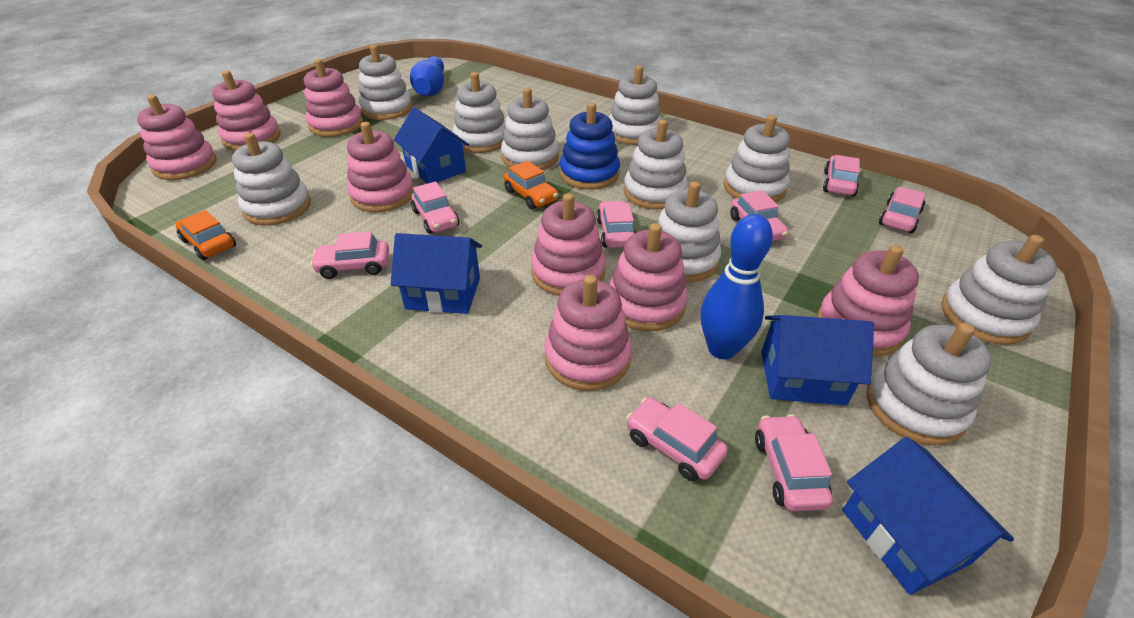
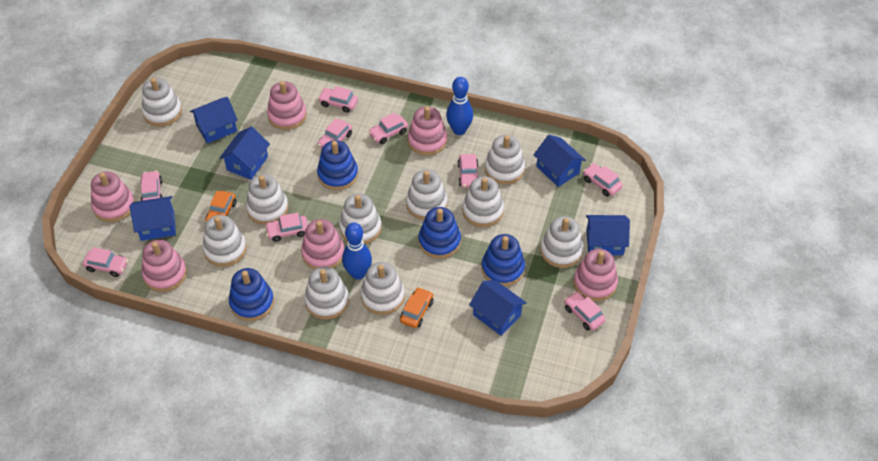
blue house: [391,233,482,314] [394,108,469,184] [761,315,874,405] [842,437,1014,595] = 4 -> [129,196,176,241] [190,97,238,144] [219,126,270,180] [469,280,527,336] [534,134,586,187] [586,215,630,255] = 6
blue stacking toy: [560,103,620,189] = 1 -> [229,268,274,321] [317,140,358,190] [418,207,461,259] [481,234,525,286] = 4
pink car: [310,231,389,279] [411,182,459,234] [596,201,636,248] [626,397,728,481] [730,190,788,241] [755,415,833,511] [823,155,860,197] [879,186,925,233] = 8 -> [83,247,128,277] [140,170,163,201] [265,213,308,242] [318,86,358,113] [318,118,352,148] [368,113,408,144] [458,154,478,188] [564,291,606,331] [583,163,623,197] = 9
pink stacking toy: [137,95,216,180] [212,71,280,151] [304,59,363,137] [347,122,414,212] [531,193,606,296] [544,275,632,391] [609,223,688,331] [817,245,919,357] = 8 -> [91,171,135,222] [142,240,187,292] [267,81,307,130] [301,219,344,270] [408,106,447,156] [574,249,618,301] = 6

